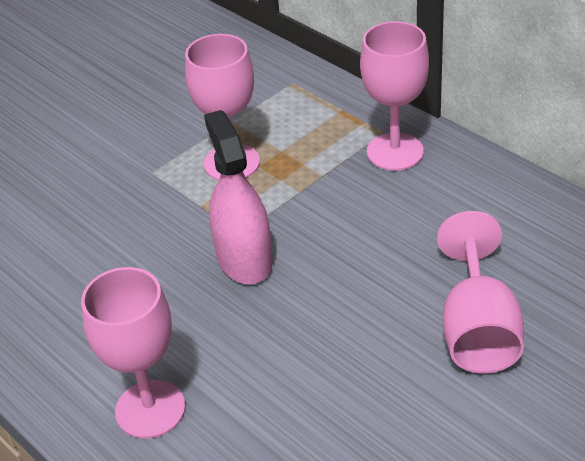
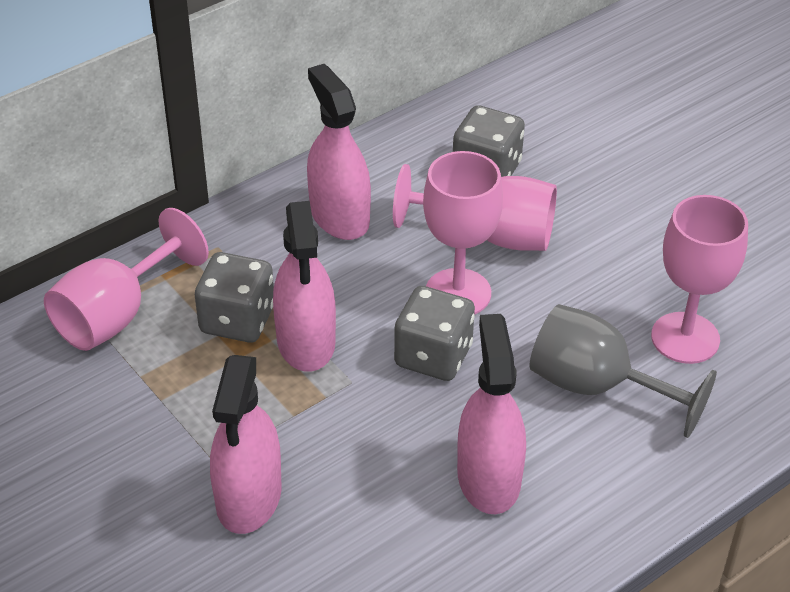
grey dice: none = 0 -> [195,252,274,343] [394,286,475,381] [453,105,525,177] = 3
grey goblet: none = 0 -> [530,304,717,438] = 1
pink spray bottle: [204,110,272,284] = 1 -> [210,355,282,534] [273,201,336,372] [307,64,371,240] [457,314,526,514] = 4

